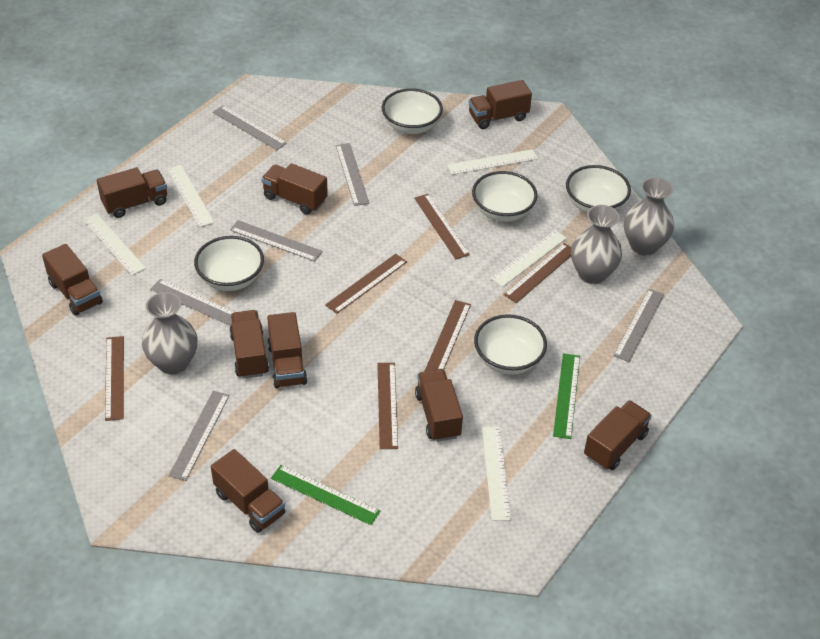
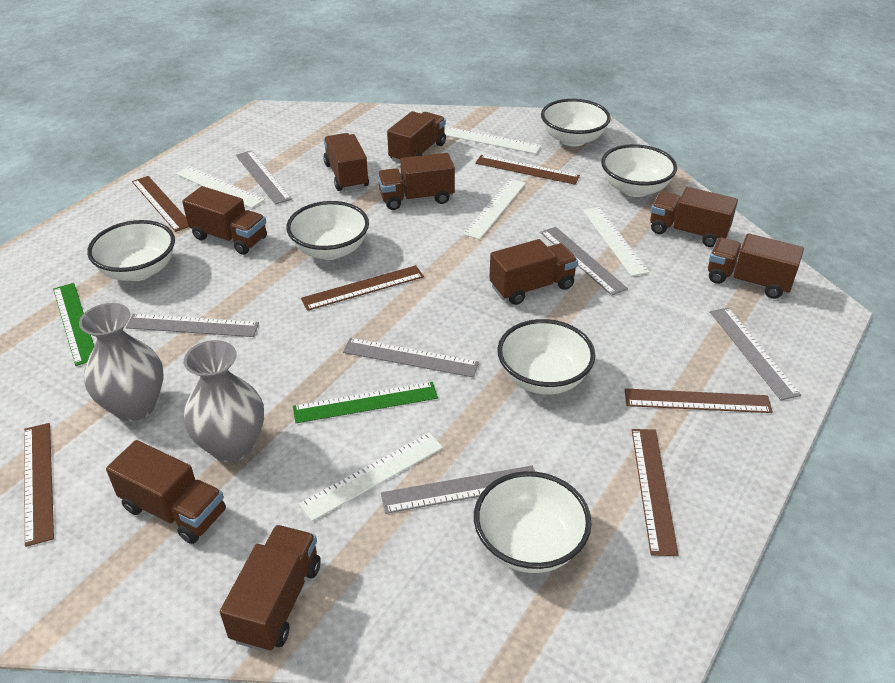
grey vase: [142,292,198,375] [571,205,622,284] [624,177,674,256] = 3 -> [79,303,164,421] [184,340,264,462] = 2
white bowl: [194,236,264,291] [382,88,443,134] [472,171,538,222] [474,314,547,375] [566,165,631,213] = 5 -> [87,220,175,281] [286,201,369,260] [474,471,592,573] [497,319,595,394] [541,99,611,146] [601,144,677,197] = 6

